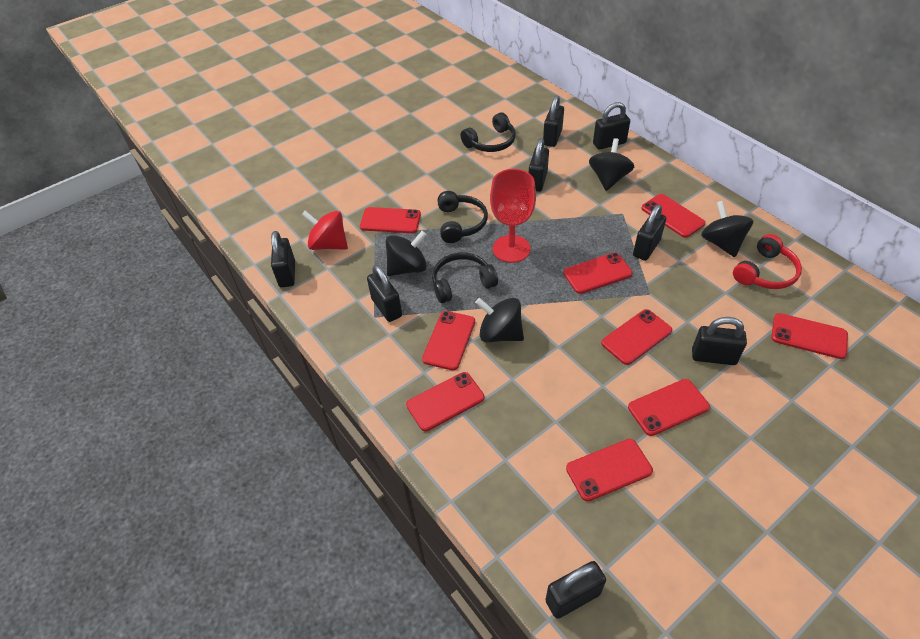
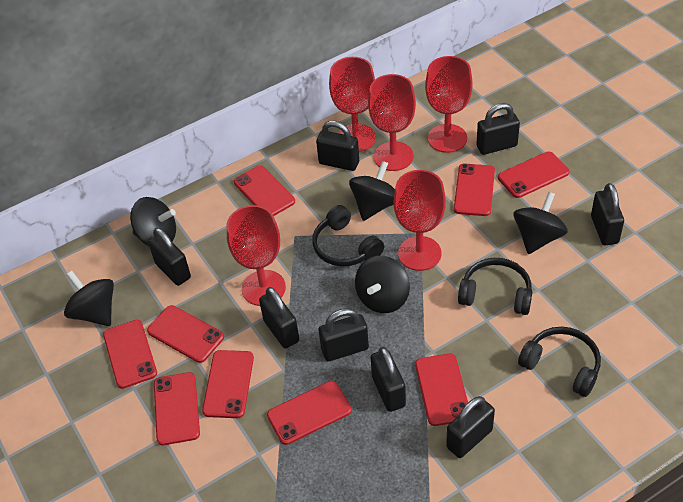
black spinning top: [386,231,427,276] [475,298,524,342] [589,138,634,191] [701,201,754,257] = 4 -> [64,271,114,326] [130,197,176,246] [349,161,395,221] [355,256,410,313] [514,192,568,254] = 5
red goblet: [490,169,536,263] = 1 -> [227,205,286,306] [329,57,376,152] [368,74,416,171] [394,170,446,271] [425,56,473,153] = 5
red headphones: [733,234,802,289] = 1 -> none = 0
red spinning top: [301,211,348,250] = 1 -> none = 0

